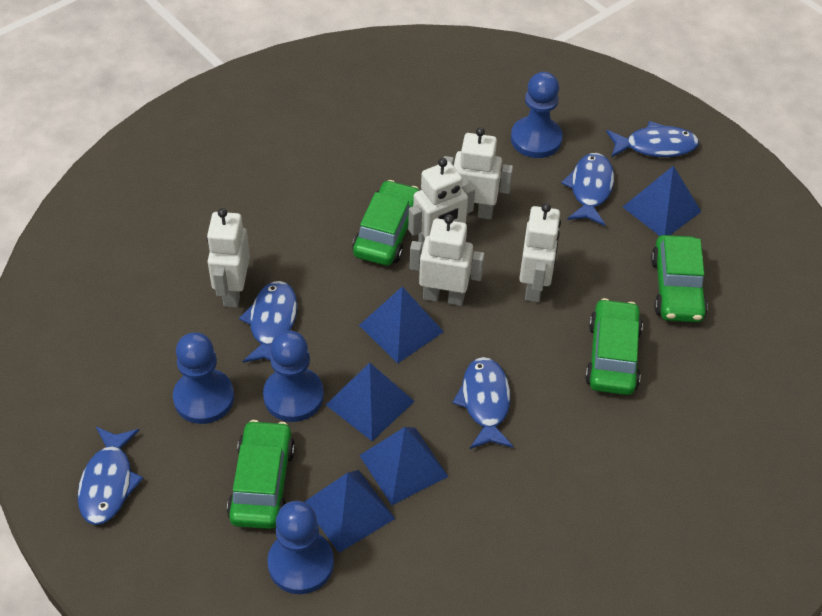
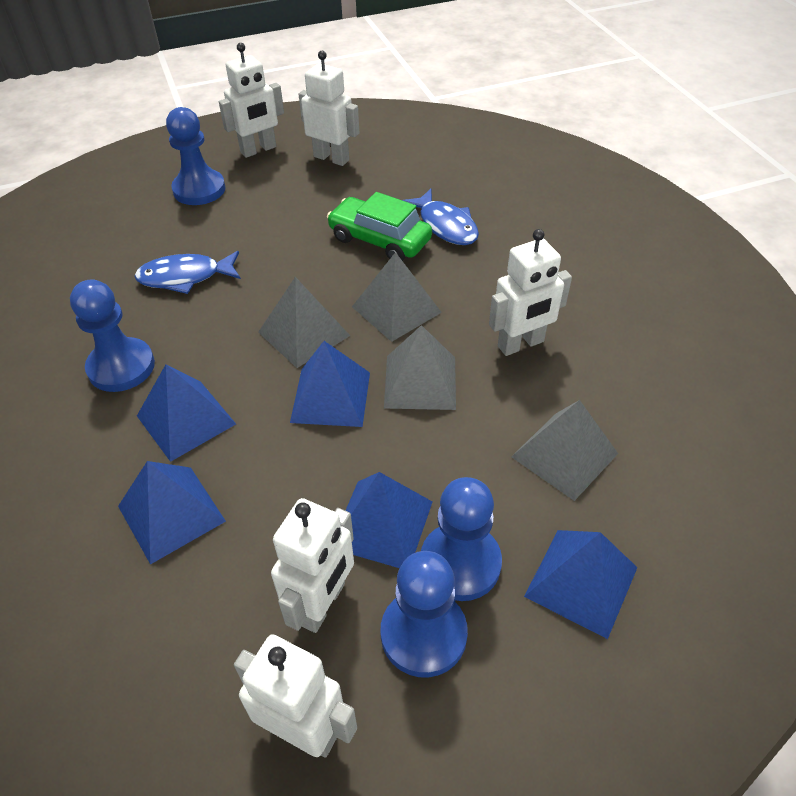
blue fish: [77,427,143,525] [239,281,297,363] [452,357,513,449] [561,153,614,226] [606,121,699,158] = 5 -> [134,251,241,294] [402,189,479,245] = 2
green car: [227,420,295,529] [352,180,420,266] [585,298,643,395] [651,235,708,322] = 4 -> [327,192,432,261] = 1
grey pyramid: none = 0 -> [258,277,350,368] [352,252,442,342] [384,325,456,410] [511,400,618,501] = 4

